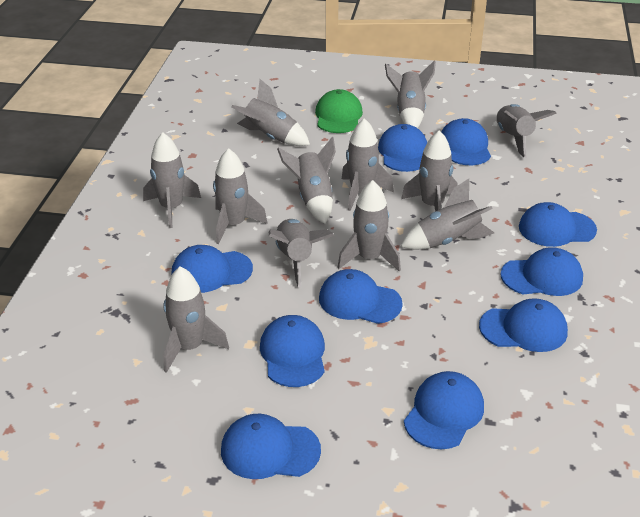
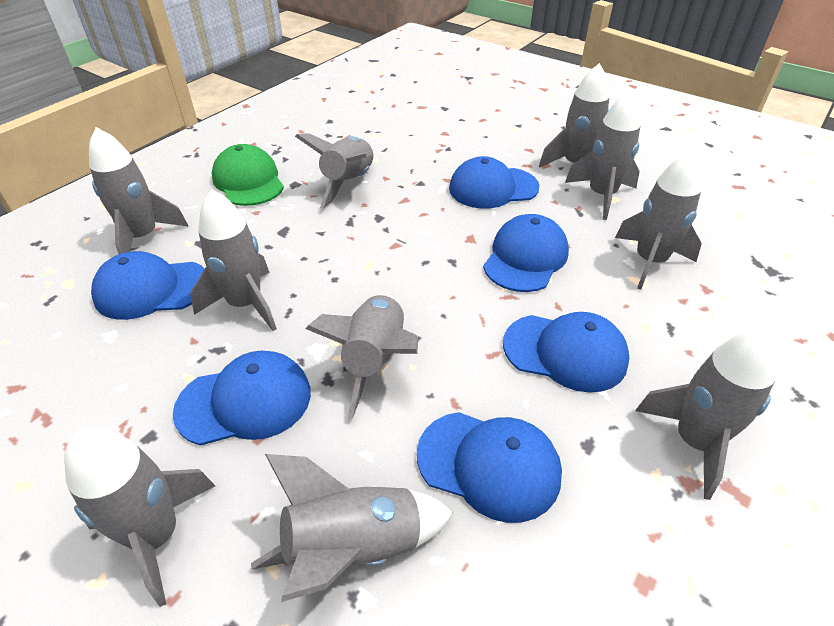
blue cap: [171,245,253,293] [221,414,321,479] [260,315,325,387] [319,269,403,324] [378,124,428,172] [404,371,484,449] [441,118,491,165] [479,298,568,352] [501,247,583,296] [519,202,597,247] = 10 -> [91,251,205,320] [173,351,311,446] [417,412,562,523] [449,156,540,209] [483,214,569,292] [503,312,629,393] = 6
grey rocket: [143,133,201,228] [163,266,229,373] [213,148,268,244] [232,79,310,146] [269,219,334,288] [277,137,336,224] [337,180,401,271] [342,118,394,211] [385,60,436,128] [400,179,494,250] [401,130,458,212] [497,104,557,158] = 12 -> [64,428,215,607] [89,127,189,254] [190,190,277,331] [251,454,453,602] [295,133,374,209] [305,294,418,419] [539,63,610,168] [565,90,641,220] [615,149,702,290] [635,328,778,500] = 10

